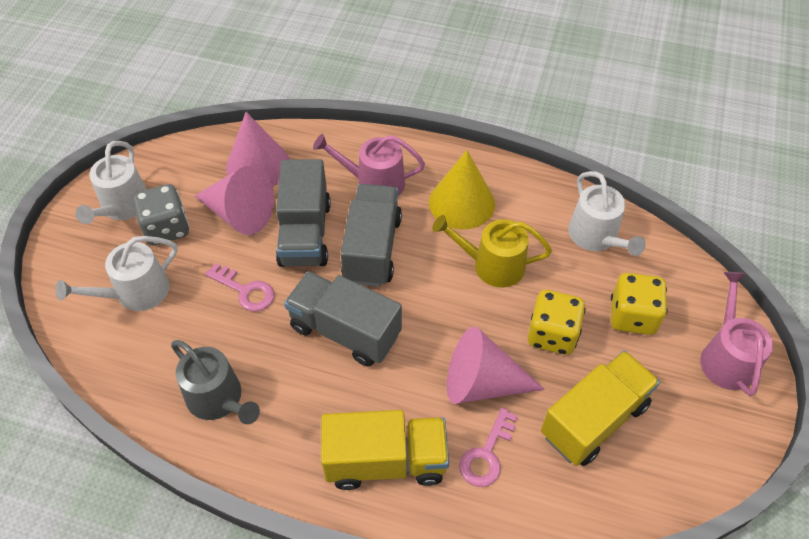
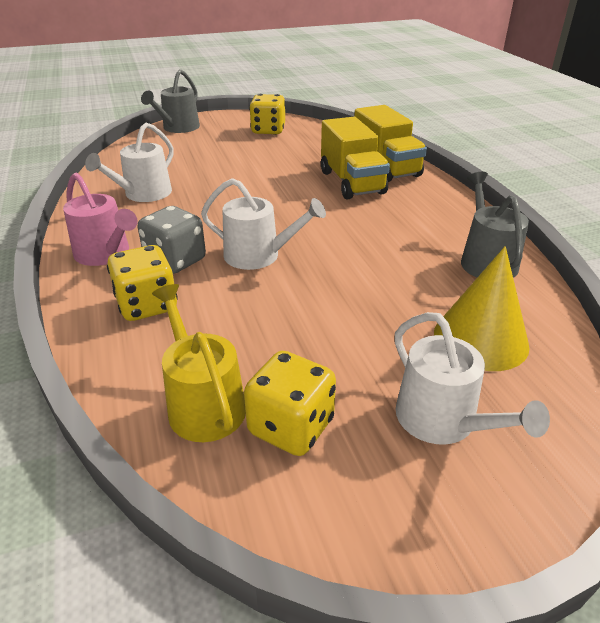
grey truck: [276,159,331,267] [284,271,402,367] [341,184,402,287] = 3 -> none = 0
grey watering can: [171,340,260,424] = 1 -> [141,69,200,133] [461,172,529,278] = 2
pink cone: [195,166,274,235] [226,112,290,187] [447,327,545,404] = 3 -> none = 0
pink key: [205,263,274,312] [459,407,518,487] = 2 -> none = 0
pink watering can: [313,134,425,196] [700,272,773,396] = 2 -> [63,173,138,266] = 1
yellow dice: [528,290,586,355] [611,273,668,335] = 2 -> [107,245,178,321] [244,351,336,456] [249,94,286,135] = 3

